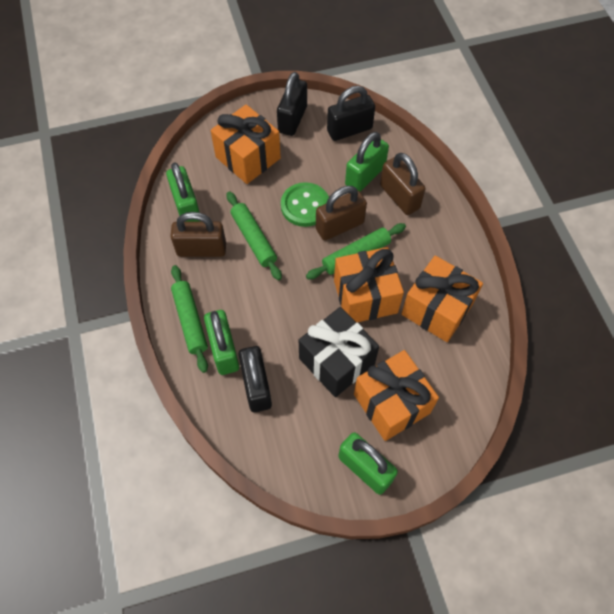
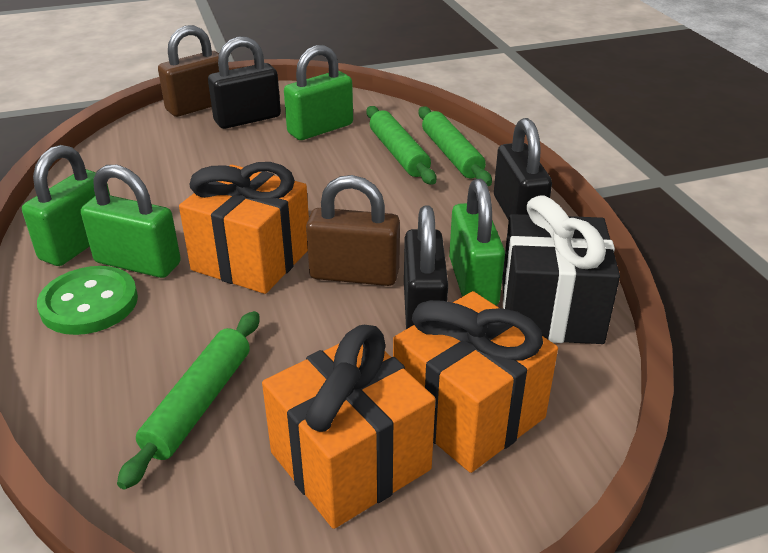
brown padlock: [171,212,226,257] [316,186,367,240] [380,153,425,215] = 3 -> [158,25,219,117] [306,175,400,286] = 2
orange gift: [211,105,281,184] [334,247,404,323] [354,350,439,441] [402,256,483,342] = 4 -> [179,162,309,294] [262,325,436,529] [393,291,558,473] = 3

